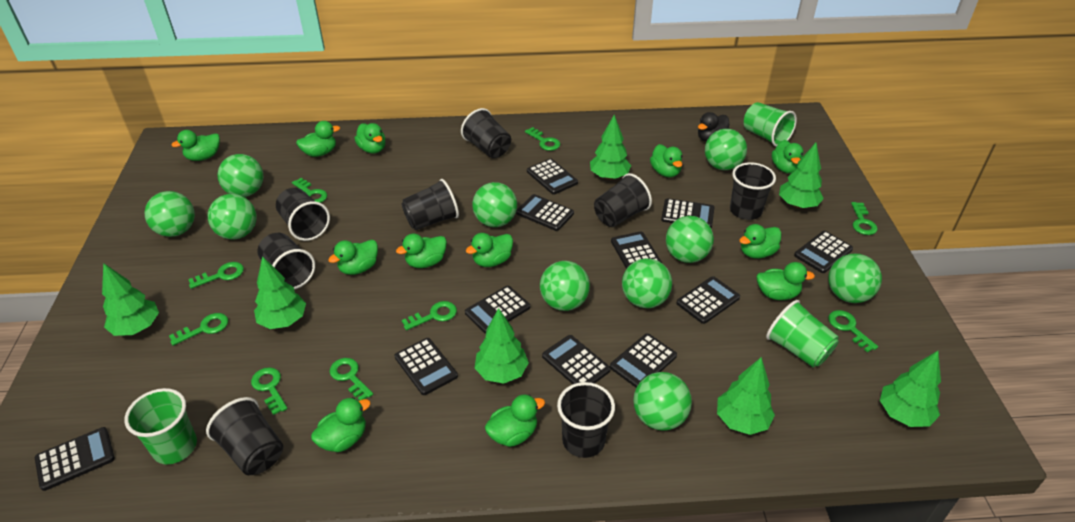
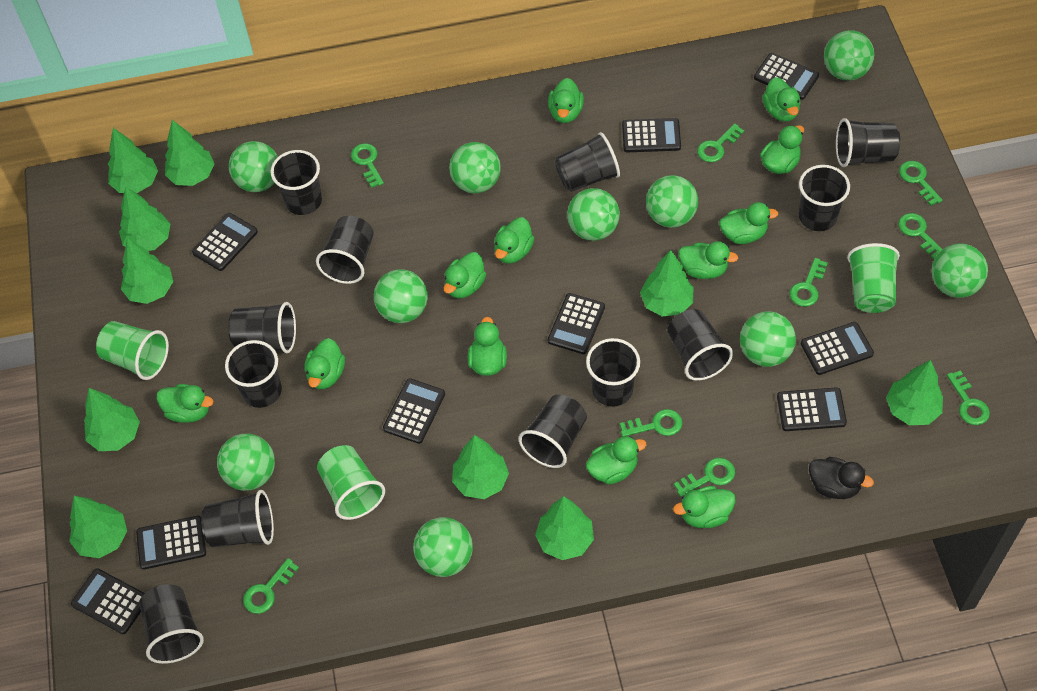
black calculator: [35,427,115,491] [394,338,458,395] [465,286,530,334] [516,194,574,231] [527,159,578,195] [542,335,611,384] [610,333,677,387] [611,231,662,269] [661,198,714,228] [676,276,740,324] [794,231,853,273] = 11 -> [71,568,145,634] [136,516,206,569] [192,213,258,271] [383,378,445,444] [548,293,605,354] [622,118,681,152] [754,53,819,100] [777,387,847,431] [801,322,874,375] = 9
black cup: [206,397,283,475] [257,233,315,289] [276,188,330,241] [402,179,459,230] [461,108,511,158] [557,382,615,458] [594,173,652,227] [730,162,776,220] = 8 -> [139,584,204,664] [201,490,274,547] [225,340,282,408] [228,302,296,353] [270,150,322,215] [316,216,374,284] [519,395,587,468] [555,132,620,192] [586,338,640,407] [667,309,733,381] [799,165,850,231] [836,118,900,167] = 12
green tree: [102,263,159,336] [254,256,306,329] [475,308,529,384] [590,115,631,180] [717,357,775,435] [779,143,824,208] [880,351,941,427] = 7 -> [69,496,127,558] [84,388,140,451] [108,128,158,193] [119,186,170,251] [121,238,173,304] [165,120,215,186] [452,435,509,499] [535,496,594,560] [640,250,693,316] [886,360,943,425] = 10

